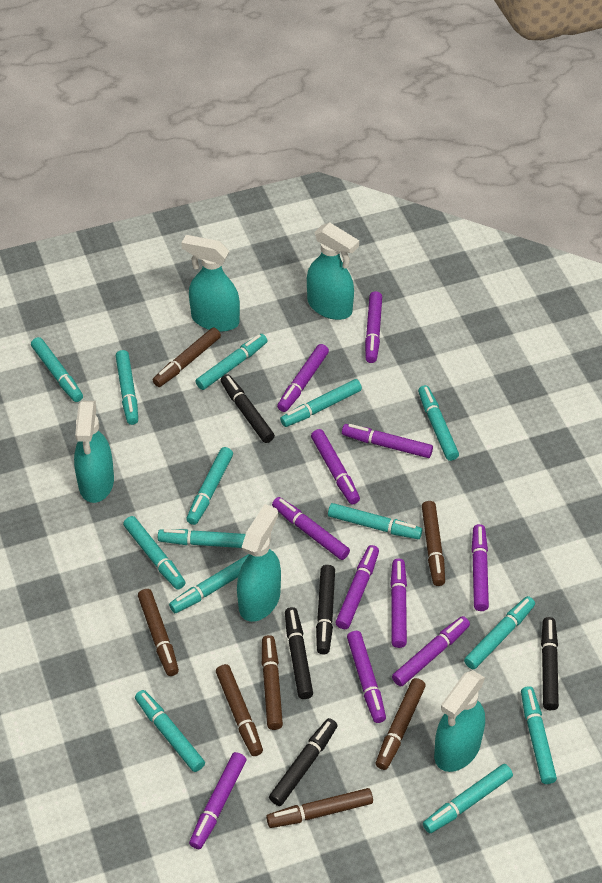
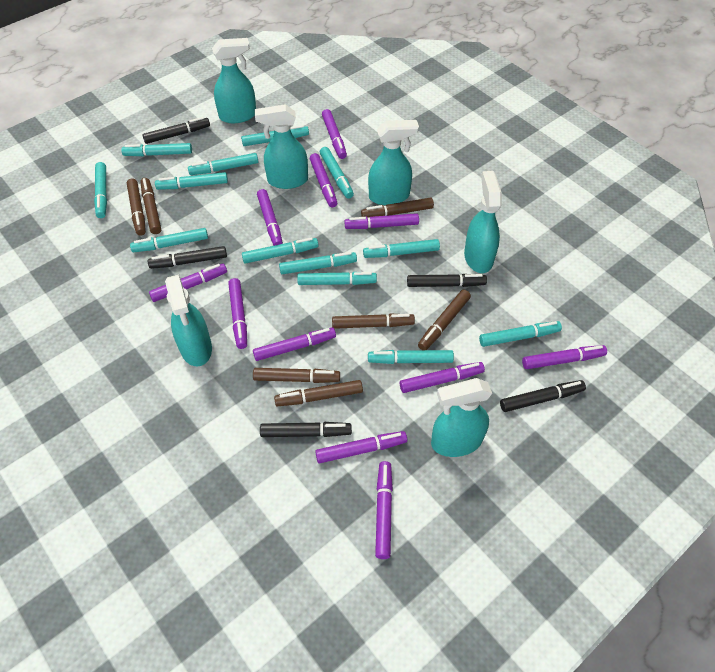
turquoise marker: [31,337,83,402] [116,350,138,425] [123,516,186,590] [135,690,205,772] [158,529,246,548] [169,554,249,613] [186,447,233,525] [195,334,267,390] [280,379,362,427] [328,503,422,539] [418,385,459,461] [423,764,513,833] [464,596,535,669] [521,686,557,784] = 14 -> [94,162,107,218] [121,143,192,156] [130,228,208,252] [155,172,228,190] [188,153,258,175] [241,125,309,146] [242,237,318,264] [279,252,357,274] [297,272,377,285] [320,147,354,199] [363,239,440,258] [368,350,454,364] [479,321,562,347] = 13
turquoise spray bottle: [74,401,114,503] [181,235,240,332] [237,504,281,622] [307,222,359,320] [434,670,485,772] = 5 -> [165,275,212,366] [212,38,256,123] [255,104,308,189] [368,120,419,205] [431,378,492,457] [464,171,502,273] = 6

